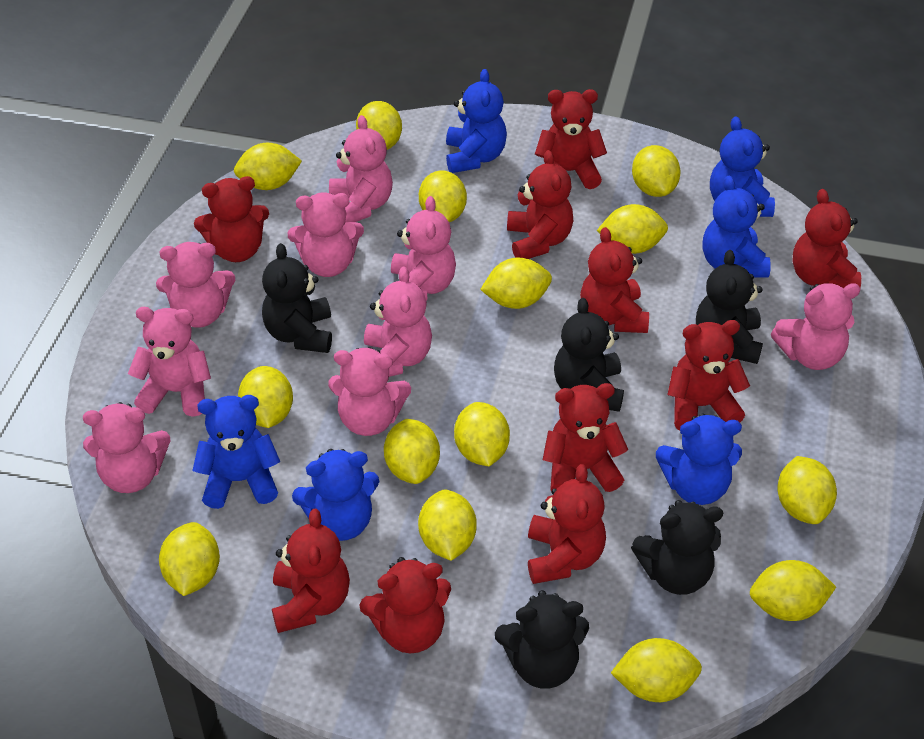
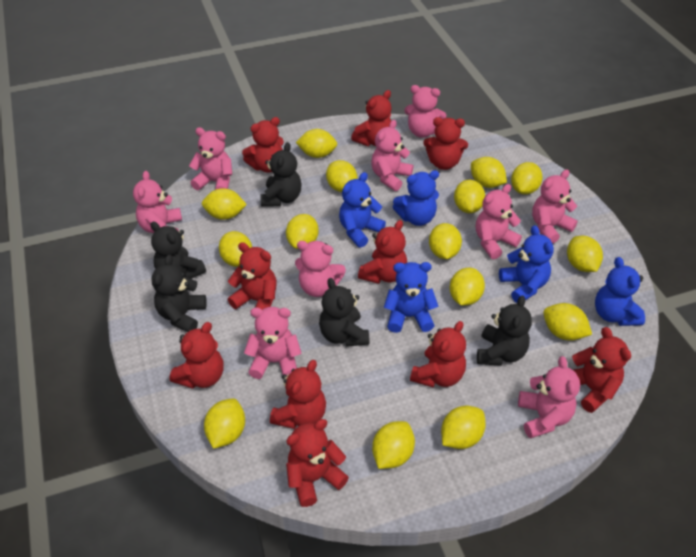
blue teddy bear: [192,395,280,509] [292,449,379,541] [446,69,507,173] [656,413,742,505] [703,176,771,277] [710,117,775,217] = 6 -> [339,172,386,248] [384,262,438,333] [393,170,439,226] [499,225,554,303] [595,257,645,326] = 5
yellow lemon: [159,522,220,596] [234,143,302,190] [238,366,293,428] [356,101,402,150] [384,419,440,484] [418,490,477,561] [419,170,467,222] [454,402,510,466] [480,258,552,309] [597,204,668,254] [611,638,702,702] [632,145,680,197] [750,560,836,621] [777,456,837,524] = 14 -> [202,188,247,220] [204,399,245,449] [219,231,252,267] [286,214,319,249] [296,129,337,158] [326,160,358,192] [372,421,415,469] [429,223,462,259] [441,406,486,449] [450,268,485,306] [454,180,485,213] [471,157,507,188] [511,162,543,195] [543,303,592,341] [567,236,603,272] = 15

